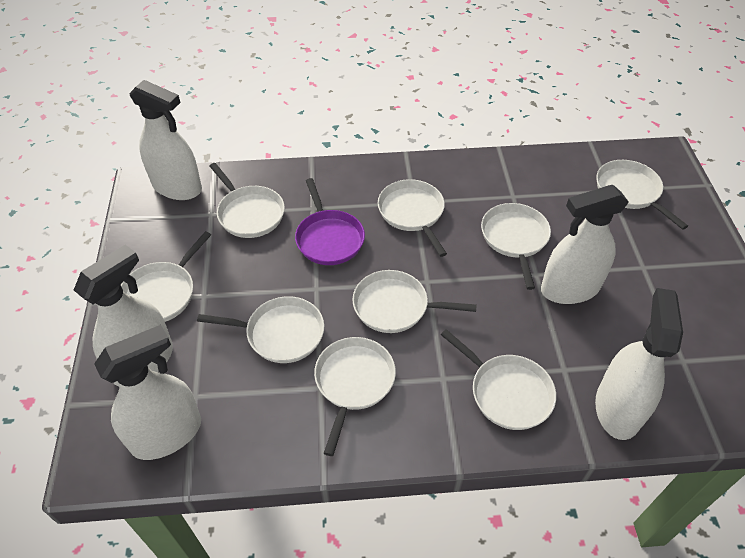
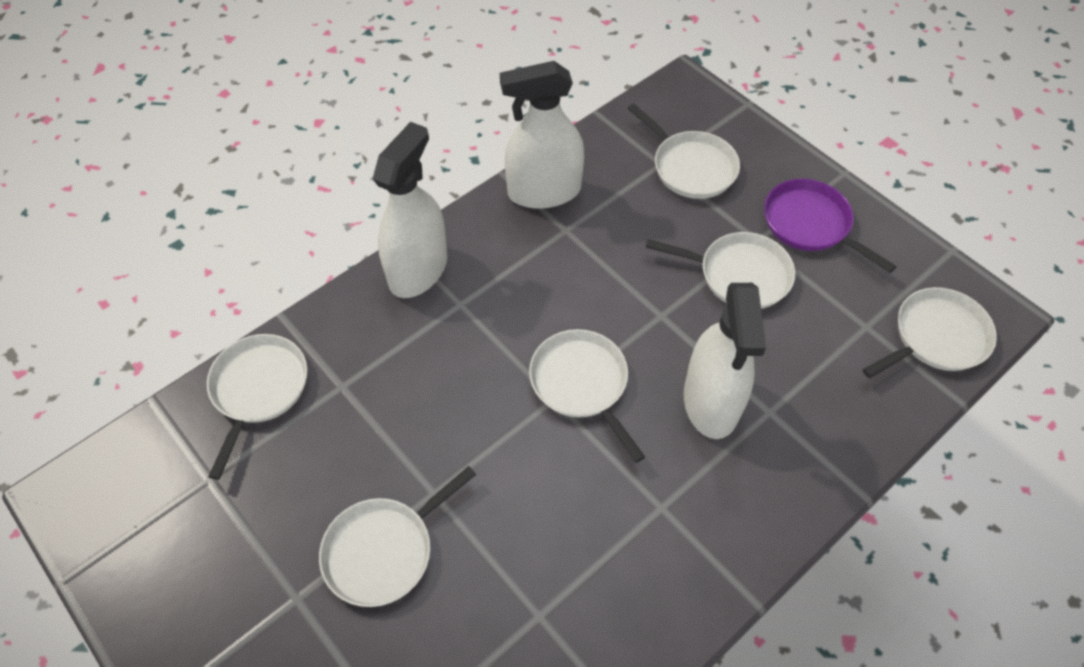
white pan: [121,231,211,322] [197,296,324,363] [209,163,285,238] [314,337,396,456] [352,270,477,333] [378,179,447,257] [441,329,556,430] [481,203,551,290] [596,160,688,230] = 9 -> [207,334,307,480] [319,466,476,607] [529,329,645,463] [627,103,740,199] [645,232,795,309] [862,287,997,378] = 6
white spray bottle: [74,245,173,387] [94,325,201,460] [129,80,202,200] [541,185,629,304] [595,288,683,440] = 5 -> [372,122,448,298] [500,61,584,209] [684,283,766,439] = 3

